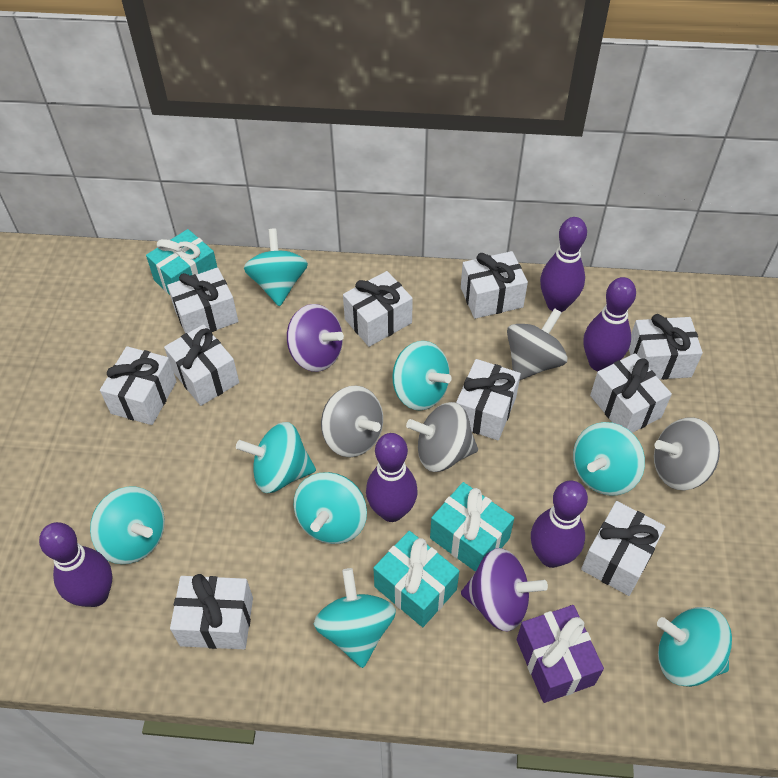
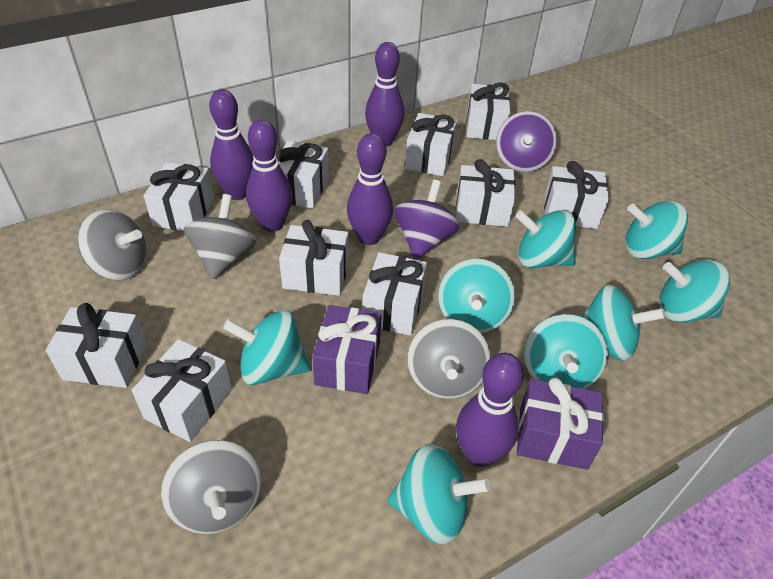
purple gift: [516,605,604,703] = 1 -> [312,305,382,394] [517,377,604,470] = 2
turquoise gift: [146,229,217,295] [373,531,459,627] [430,482,514,572] = 3 -> none = 0

